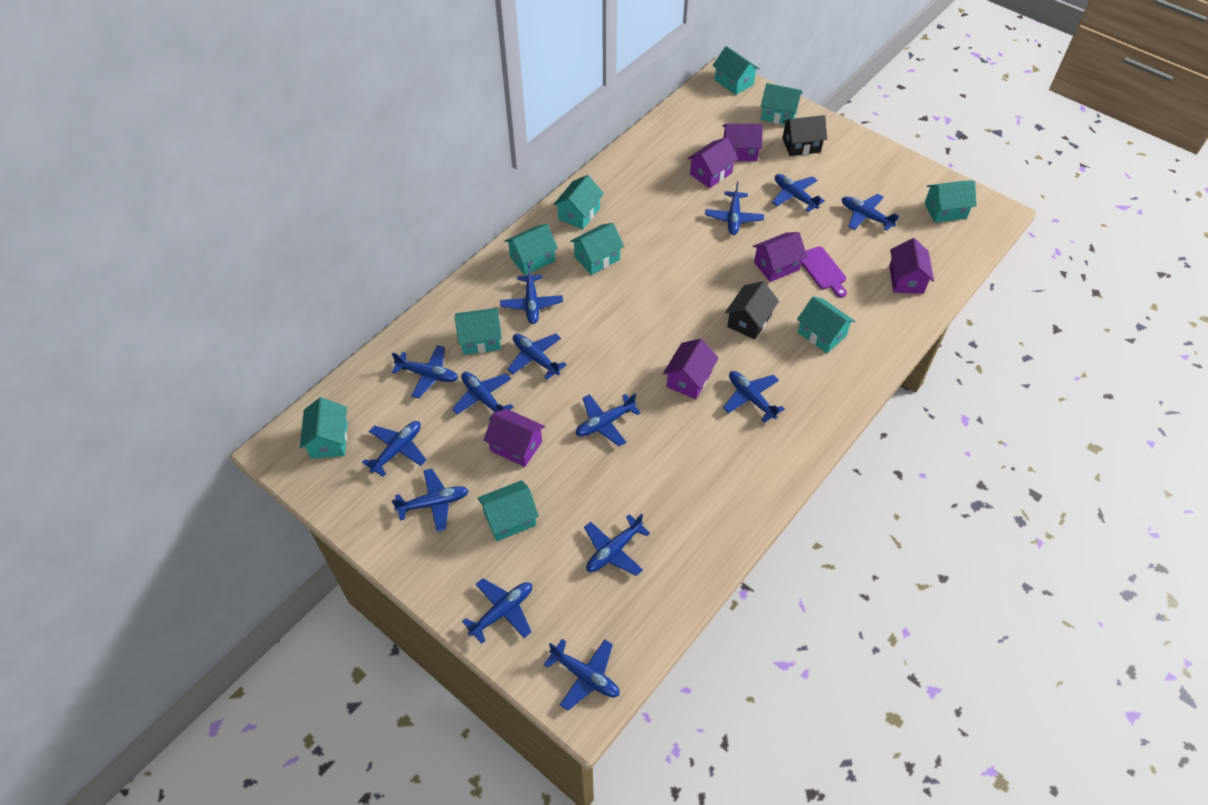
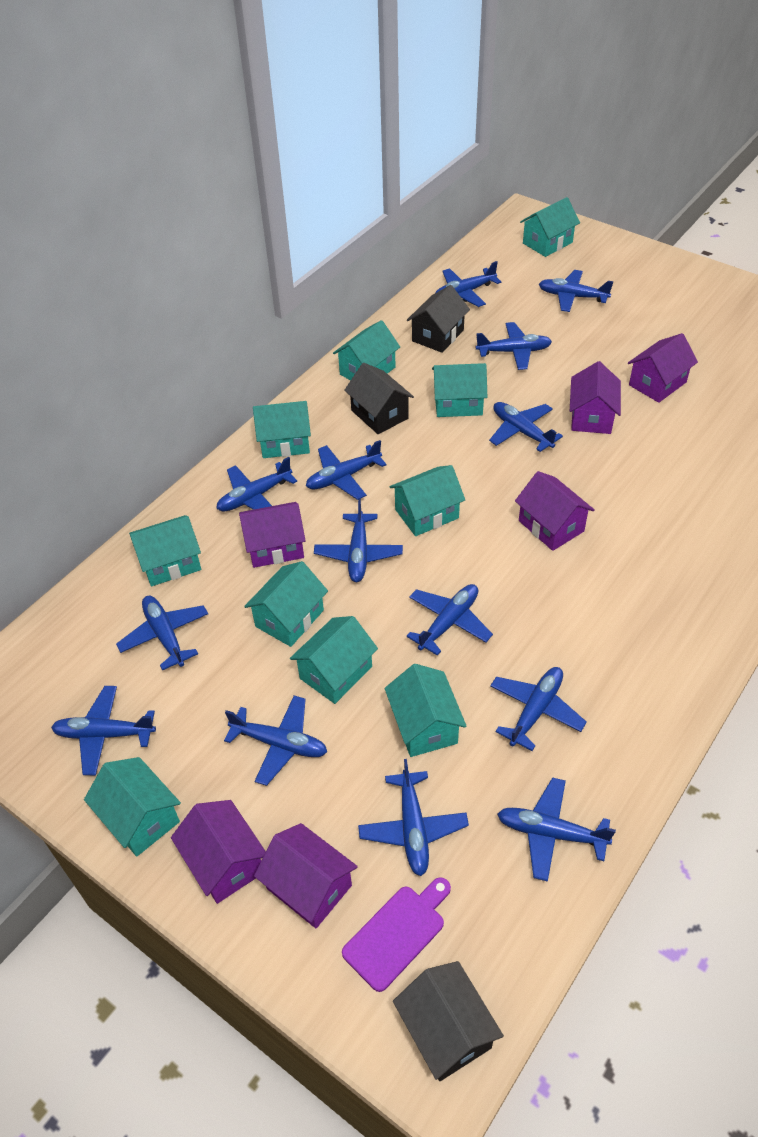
black house: [725,281,779,340] [783,115,827,156] = 2 -> [344,363,414,434] [393,961,504,1081] [407,285,470,353] = 3

